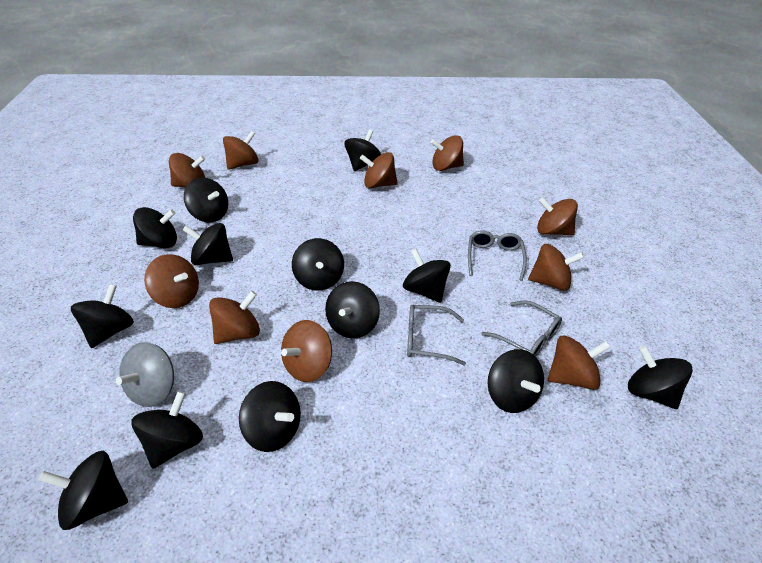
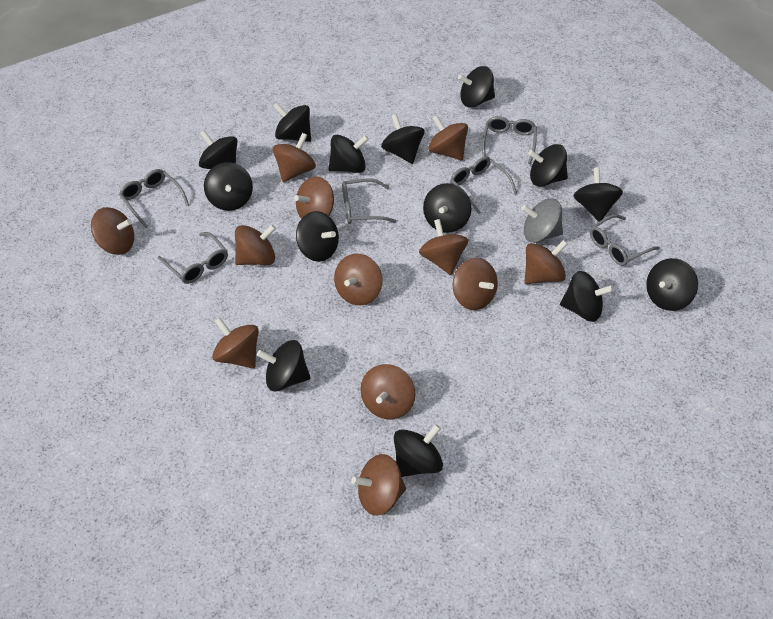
black spinning top: [39,451,128,530] [71,284,134,348] [131,391,203,469] [133,207,177,248] [183,223,233,265] [184,177,228,223] [239,381,301,452] [292,238,344,291] [325,281,380,338] [344,130,381,171] [403,249,451,303] [488,349,544,413] [628,346,693,409] = 13 -> [199,130,237,169] [204,162,253,211] [257,340,311,391] [273,102,311,142] [296,211,339,262] [328,135,369,173] [381,114,424,164] [394,424,443,477] [423,183,471,233] [458,66,495,107] [528,144,568,187] [560,271,614,322] [573,167,623,222] [646,258,698,311] = 14
brown spinning top: [144,254,199,308] [169,153,205,188] [209,291,260,344] [223,131,259,170] [281,320,332,382] [360,152,398,188] [430,135,464,171] [528,244,584,291] [537,197,578,236] [548,335,610,390] = 10 -> [91,207,134,255] [212,318,259,369] [235,225,276,265] [273,133,316,182] [294,176,334,219] [334,254,382,305] [351,454,406,516] [360,364,416,419] [419,219,468,275] [428,115,468,161] [453,258,498,310] [525,240,567,284] = 12
grey glasses: [407,305,466,365] [468,230,527,281] [481,300,562,357] = 3 -> [119,169,189,228] [158,232,228,284] [342,179,396,224] [450,156,517,214] [482,116,537,164] [590,214,660,266] = 6

